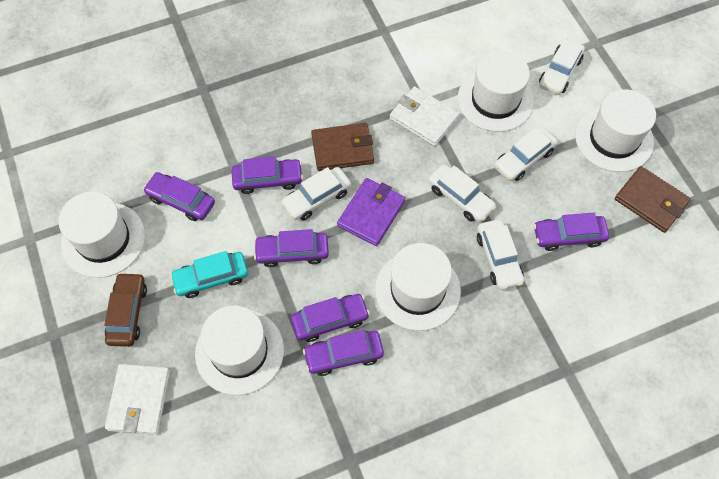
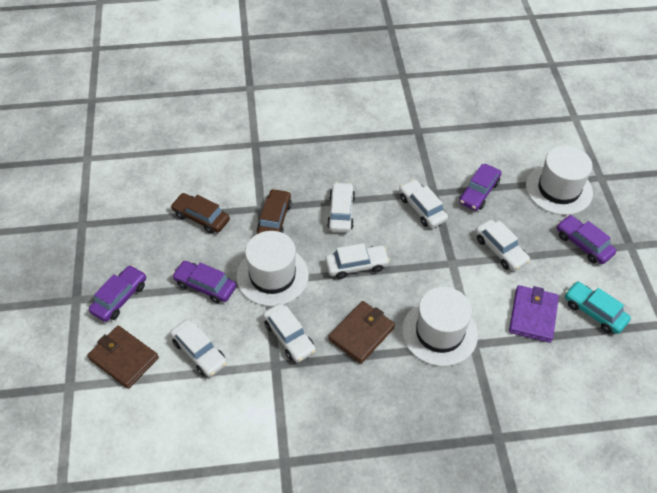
brown car: [105,272,147,347] = 1 -> [171,193,230,234] [257,189,292,234] = 2
purple car: [143,172,215,221] [232,156,303,194] [254,229,329,267] [291,294,370,342] [303,330,384,376] [534,213,609,251] = 6 -> [89,265,146,322] [172,261,236,303] [459,164,501,211] [557,215,616,264] = 4
white car: [281,167,351,220] [428,164,496,222] [477,219,524,290] [494,127,557,181] [539,39,585,95] = 5 -> [170,319,227,377] [263,303,316,363] [325,243,390,279] [327,182,355,233] [399,179,448,228] [475,220,530,271] = 6
white hat: [59,192,145,278] [195,305,284,395] [375,243,461,331] [458,50,534,132] [575,89,656,172] = 5 -> [236,231,309,306] [402,287,478,366] [526,146,593,215] = 3
white wallet: [105,364,170,435] [390,86,459,146] = 2 -> none = 0

